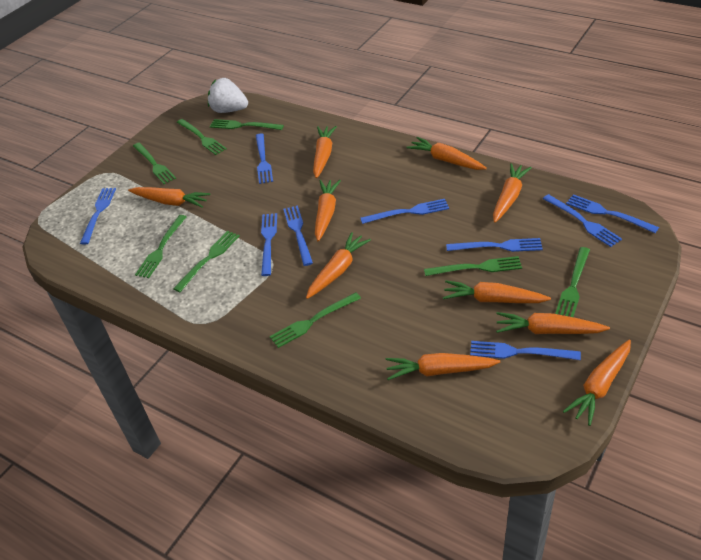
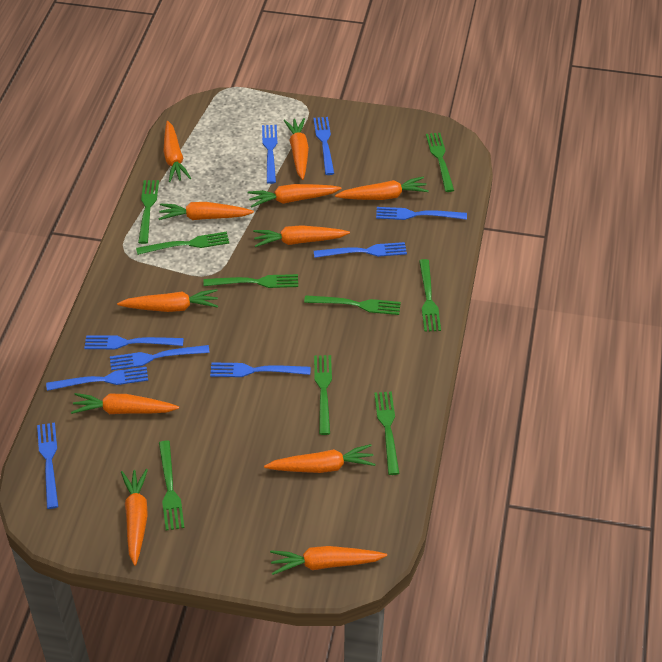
green fork: [133,143,176,184] [135,215,187,278] [173,231,240,292] [177,119,227,155] [210,119,284,130] [270,292,361,348] [424,256,522,276] [555,247,590,317] = 8 -> [136,232,229,255] [138,180,159,244] [159,441,184,531] [203,274,298,288] [304,295,401,315] [314,355,332,435] [374,392,399,475] [419,259,441,332] [426,133,454,192] = 9
orange carrot: [128,187,210,208] [306,232,371,299] [313,126,337,178] [315,180,341,241] [386,353,500,380] [406,137,487,170] [443,280,551,303] [493,163,532,223] [496,312,610,334] [563,340,631,426] = 10 -> [71,393,179,414] [117,289,218,312] [121,469,148,566] [158,202,254,220] [163,121,191,182] [248,184,342,208] [253,225,350,247] [264,444,375,473] [270,546,387,575] [283,118,309,180] [335,176,429,200] = 11
white strawberry: [208,78,248,113] = 1 -> none = 0

